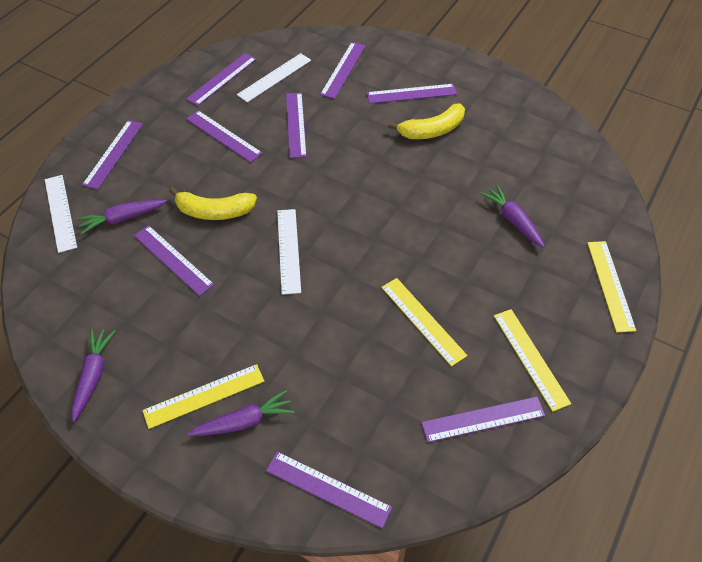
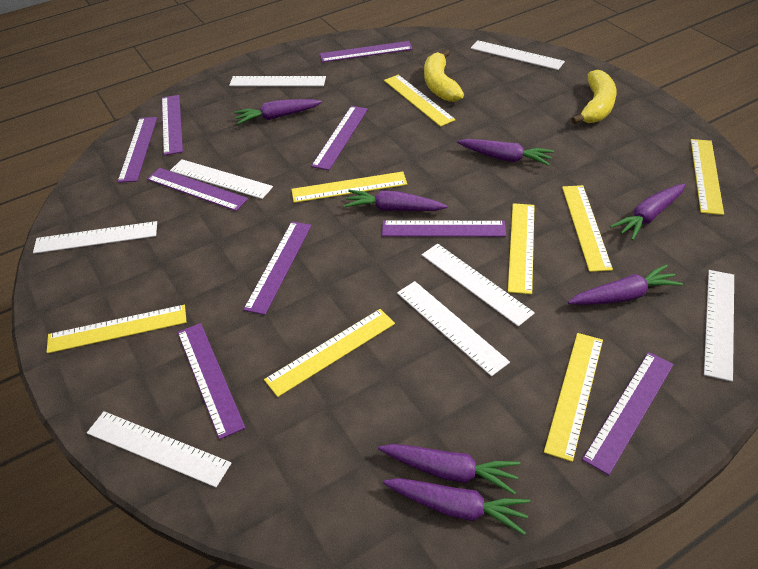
purple carrot: [72,329,115,422] [77,200,167,234] [187,390,294,436] [480,185,545,248] = 4 -> [234,99,322,124] [344,190,447,211] [378,444,520,495] [383,478,530,535] [457,139,554,166] [568,264,683,305] [610,184,685,240] = 7
white ruler: [45,175,77,253] [237,53,311,102] [277,209,301,295] = 3 -> [33,221,157,253] [87,411,231,487] [170,159,273,199] [229,76,326,86] [397,281,510,376] [422,244,535,326] [471,40,565,70] [704,270,734,381] = 8
yellow ruler: [142,364,264,429] [381,278,468,366] [494,309,571,412] [587,241,636,332] = 4 -> [47,305,187,353] [264,309,395,397] [291,172,407,203] [384,75,456,127] [508,203,535,294] [544,333,603,462] [562,185,613,272] [691,139,724,215] = 8

